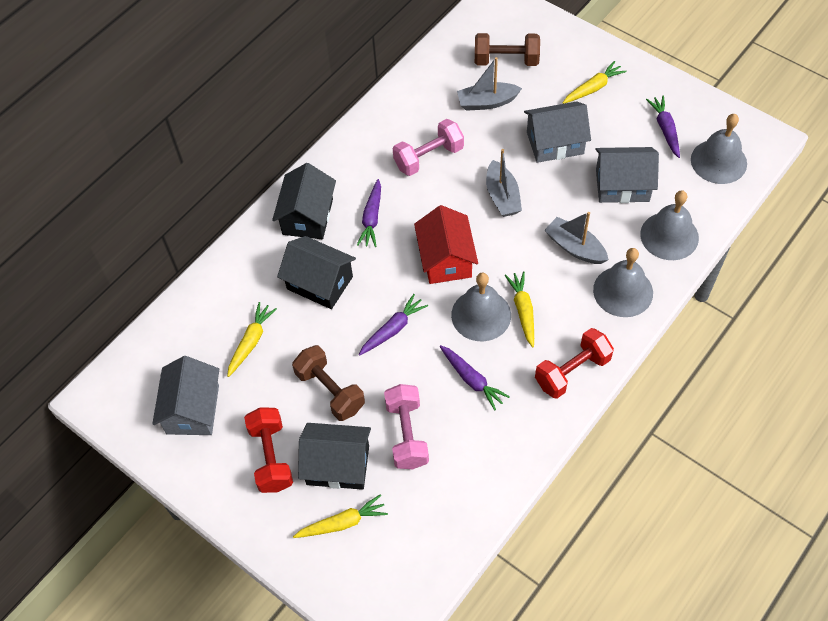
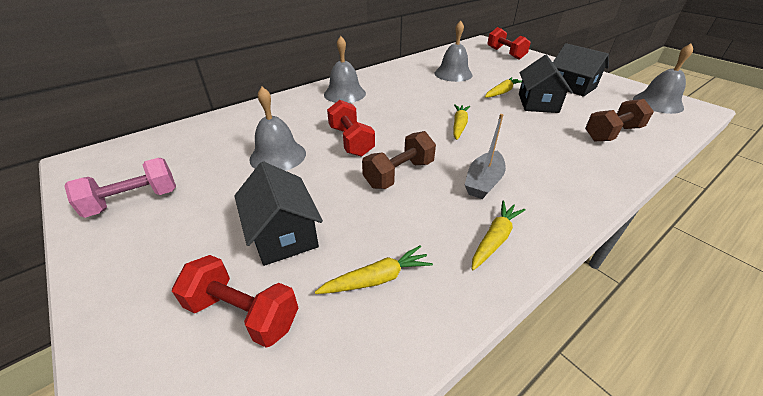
grey boat: [457,57,522,111] [486,149,522,217] [544,212,608,264] = 3 -> [465,114,506,199] = 1
grey house: [152,356,219,435] [524,101,591,163] [595,147,659,203] = 3 -> none = 0
pink dumbbell: [384,384,429,469] [393,119,464,176] = 2 -> [64,158,176,218] = 1
purple carrot: [357,179,381,247] [359,294,428,356] [439,345,510,411] [646,96,680,158] = 4 -> none = 0
red dumbbell: [244,407,293,493] [535,328,614,399] = 2 -> [172,255,298,348] [327,100,375,157] [487,27,530,59] = 3
red house: [414,205,478,284] = 1 -> none = 0

